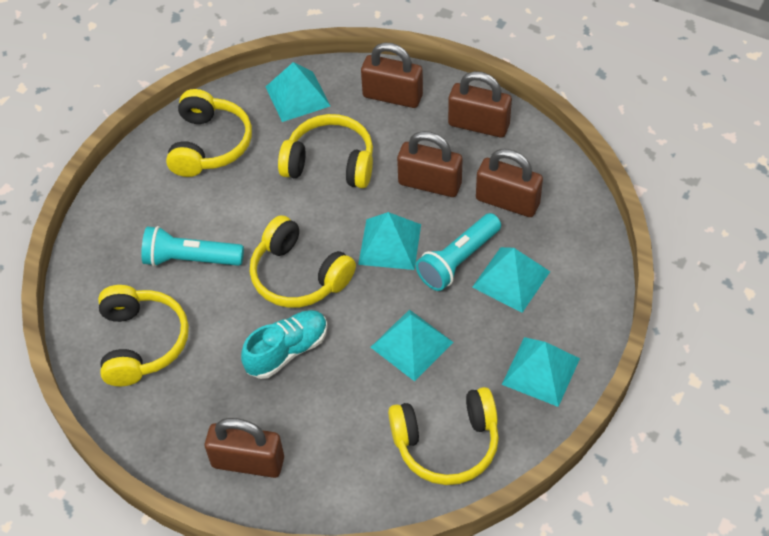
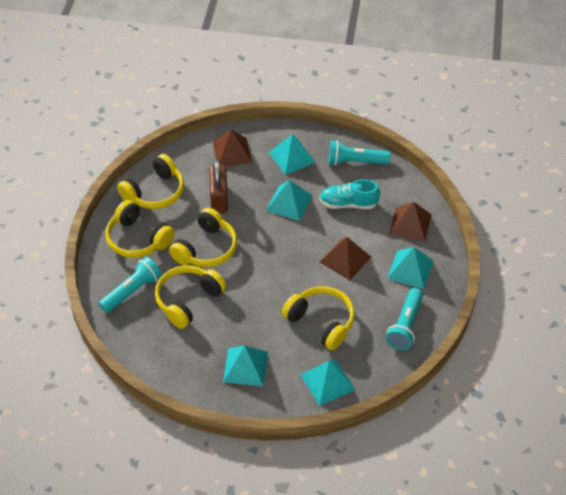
brown padlock: [205,418,284,478] [361,43,423,108] [397,131,462,197] [448,71,512,138] [476,149,543,217] = 5 -> [209,159,228,213] = 1
brown pyramid: none = 0 -> [213,130,252,167] [320,237,371,280] [389,202,432,242] = 3
turquoise flashlight: [141,226,244,267] [416,213,501,291] = 2 -> [99,257,162,313] [328,140,390,166] [386,288,423,350] = 3

